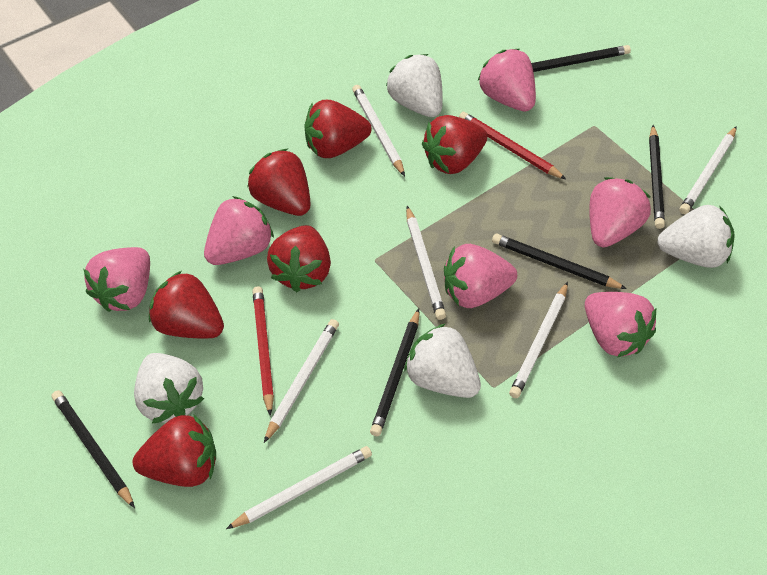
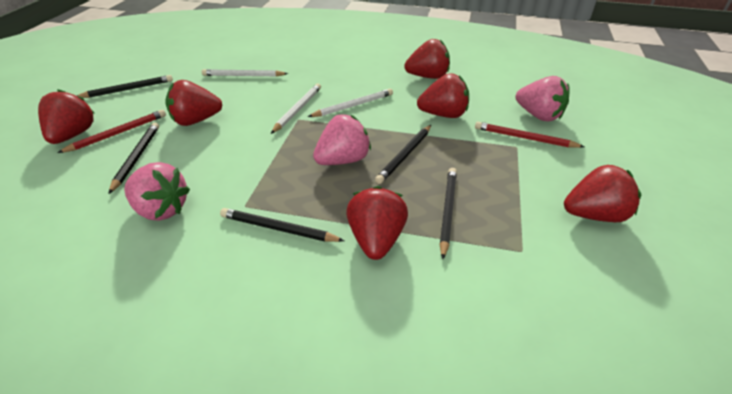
pink strawberry: [84,247,150,312] [204,196,274,265] [444,244,517,308] [478,49,536,112] [585,292,656,357] [589,177,651,247] = 6 -> [124,162,190,221] [313,114,371,165] [515,76,569,122] = 3
white pencil: [226,446,372,529] [264,319,339,443] [352,85,405,176] [406,206,446,320] [509,282,568,398] [679,126,737,214] = 6 -> [202,69,288,77] [271,84,321,134] [308,89,393,117] = 3
white strawberry: [134,353,204,424] [386,54,443,117] [404,324,481,398] [657,205,735,268] = 4 -> none = 0

